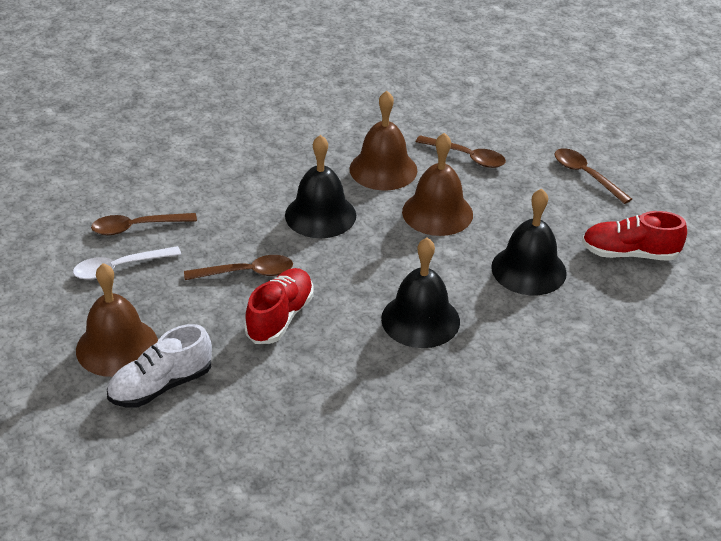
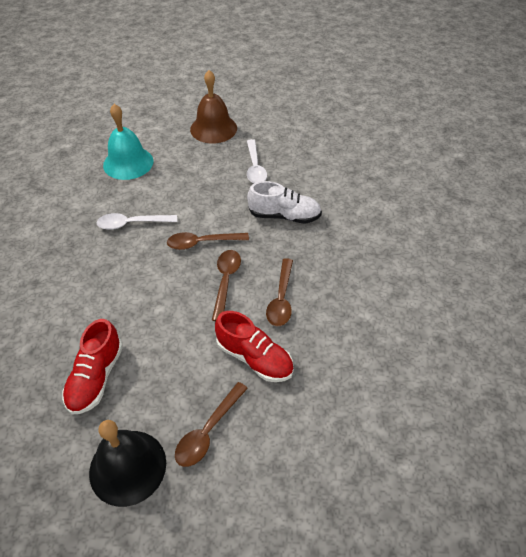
black bell: [285,135,356,238] [381,238,460,348] [491,188,567,295] = 3 -> [89,420,166,507] = 1
brown bell: [76,263,158,377] [350,91,417,191] [402,133,473,236] = 3 -> [190,70,237,144] = 1
turquoise bell: none = 0 -> [103,104,154,180] = 1
white spoon: [73,246,181,280] = 1 -> [97,213,177,230] [247,139,267,183] = 2

